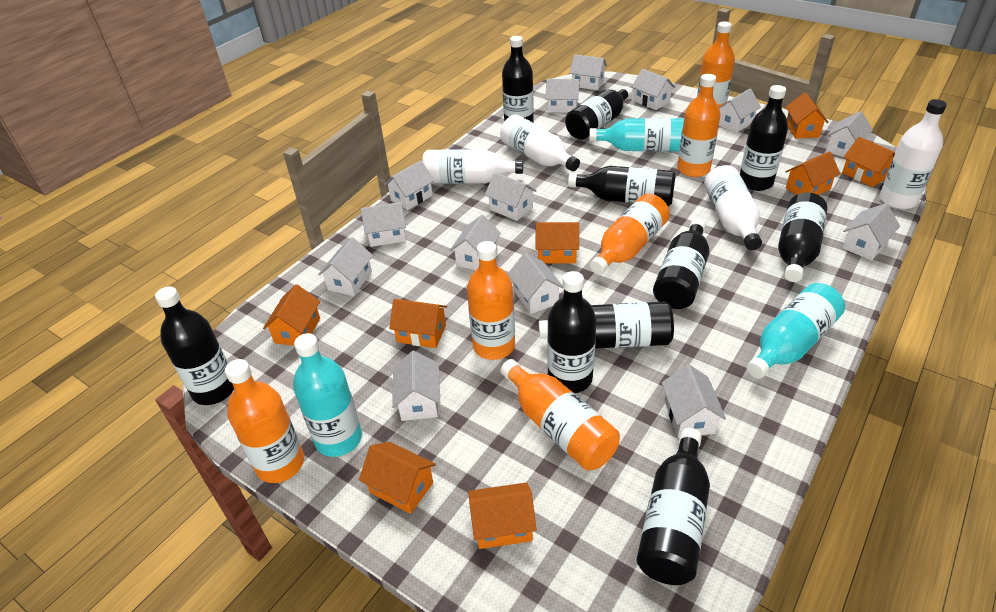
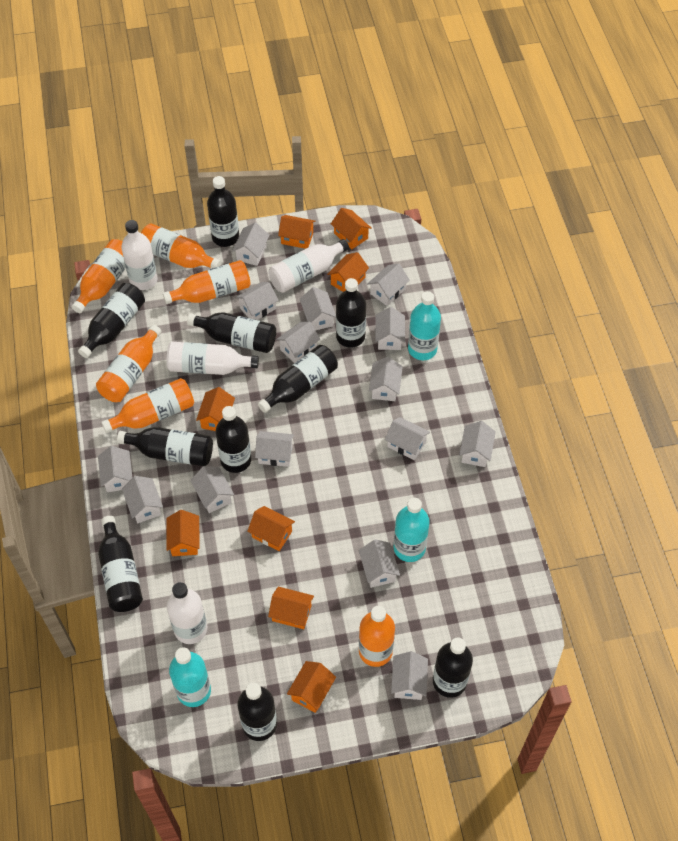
white house: [318,237,373,296] [361,202,406,247] [384,160,434,210] [392,351,440,421] [450,215,501,270] [485,172,536,221] [508,253,563,314] [545,79,580,113] [570,54,607,90] [632,69,675,110] [662,364,726,438] [719,89,761,133] [826,111,873,157] [842,203,900,261] = 14 -> [98,446,132,492] [122,476,163,523] [190,466,234,513] [232,223,270,266] [236,282,279,320] [255,431,294,467] [276,321,320,363] [300,287,336,331] [359,539,400,588] [367,264,410,306] [369,357,403,401] [375,307,405,350] [385,417,430,460] [391,651,428,700] [459,421,496,467] = 15

